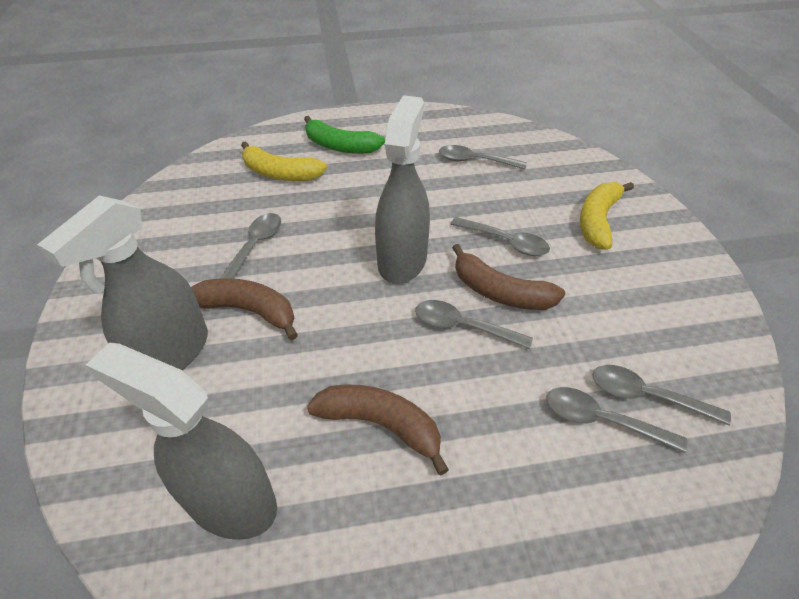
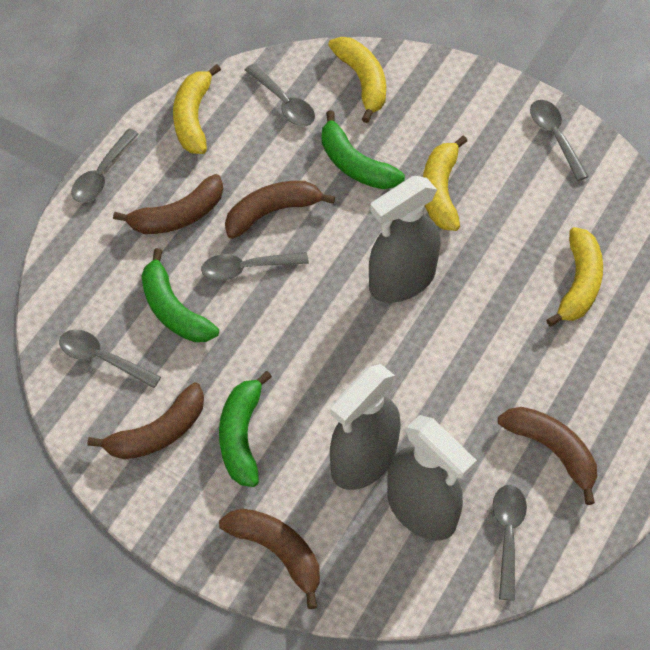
brown banana: [191,278,298,340] [307,385,449,476] [452,244,565,310] = 3 -> [87,383,204,459] [113,174,223,234] [219,509,320,609] [225,181,335,239] [498,407,597,505] = 5
green banana: [304,116,385,154] = 1 -> [141,248,219,342] [219,371,272,487] [322,110,405,189] = 3
yellow banana: [241,141,327,181] [580,182,634,250] = 2 -> [173,64,221,154] [328,37,386,123] [423,135,467,231] [546,227,603,326] = 4

